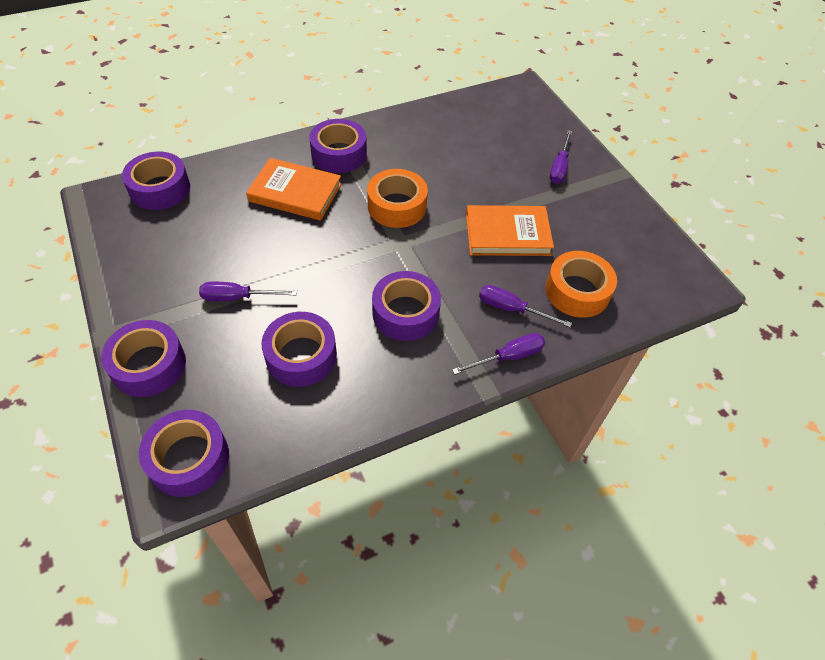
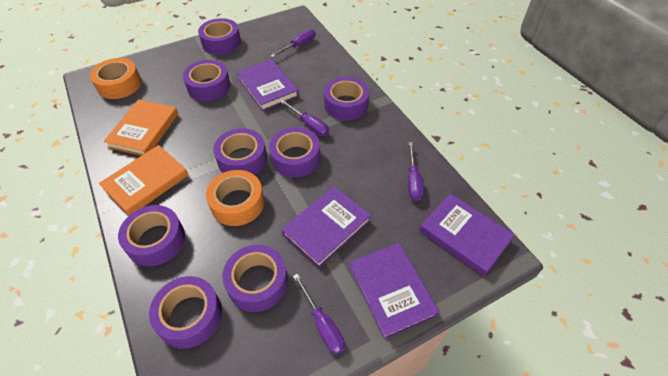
purple book: none = 0 -> [237,59,299,111] [281,186,371,268] [349,243,440,340] [419,193,515,276] = 4
purple tape: [101,320,186,397] [122,151,190,210] [139,410,229,497] [261,312,337,387] [309,119,367,173] [372,271,441,341] = 6 -> [118,205,185,266] [149,276,222,349] [183,60,231,101] [198,18,241,55] [213,128,267,175] [222,245,288,312] [269,127,320,178] [324,77,369,120] = 8

